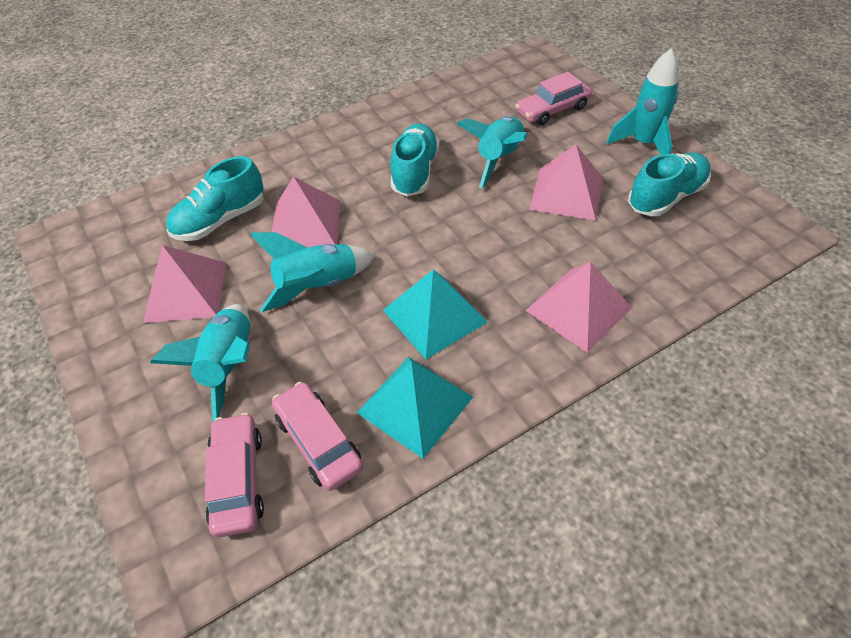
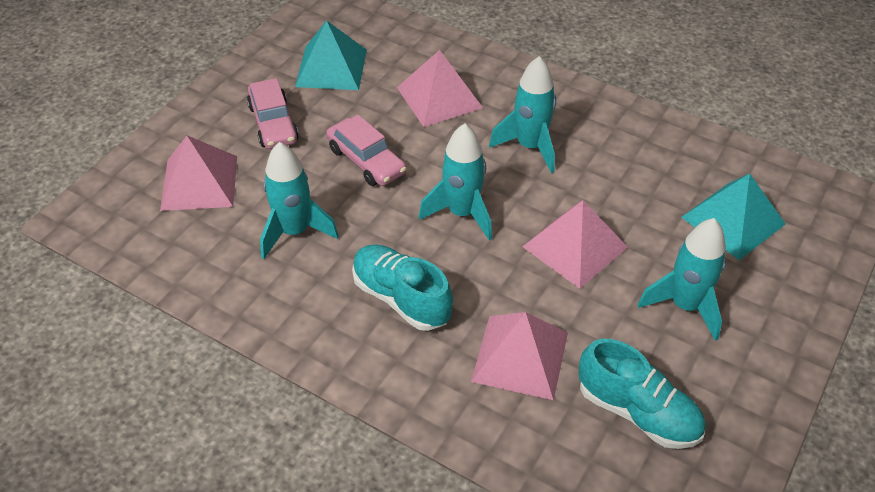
pink car: [205,413,264,537] [272,382,363,491] [515,72,592,126] = 3 -> [247,78,299,149] [326,115,407,186] = 2
turquoise shoe: [166,156,264,241] [390,123,439,197] [628,153,711,216] = 3 -> [352,244,453,331] [578,339,706,449] = 2

